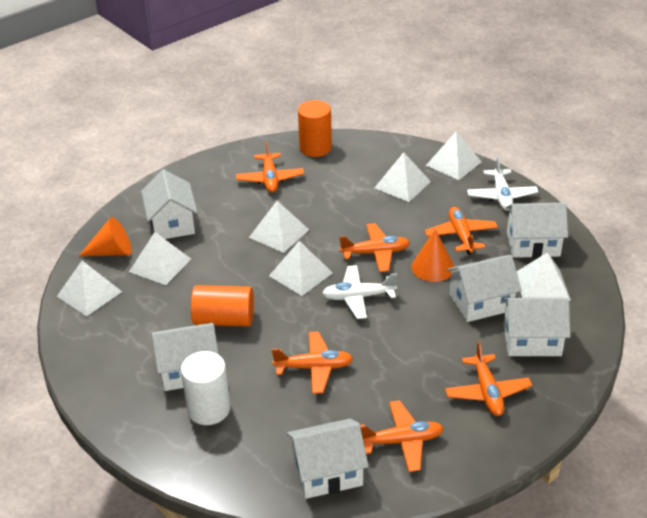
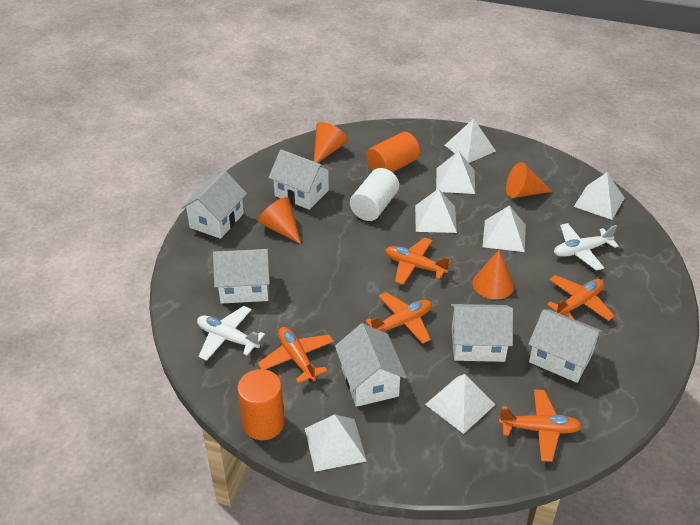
orange cone: [79,217,132,256] [411,229,454,282] = 2 -> [258,197,301,244] [314,122,348,163] [473,250,514,300] [506,162,552,198] = 4
orange plane: [236,141,304,193] [272,332,353,394] [339,223,410,272] [360,400,444,472] [425,207,498,255] [445,341,532,416] = 6 -> [258,327,334,383] [365,292,432,344] [385,238,451,285] [498,390,582,462] [547,275,614,321] = 5

